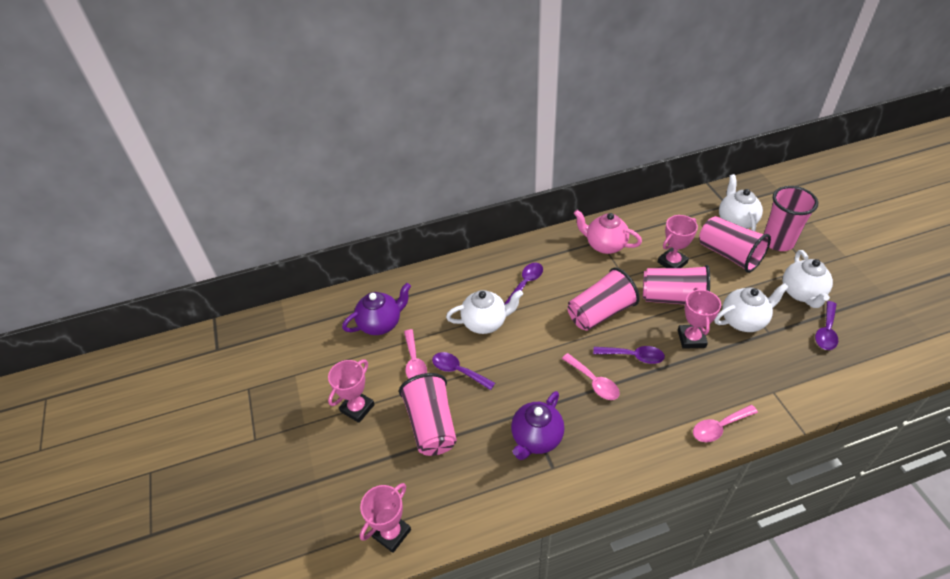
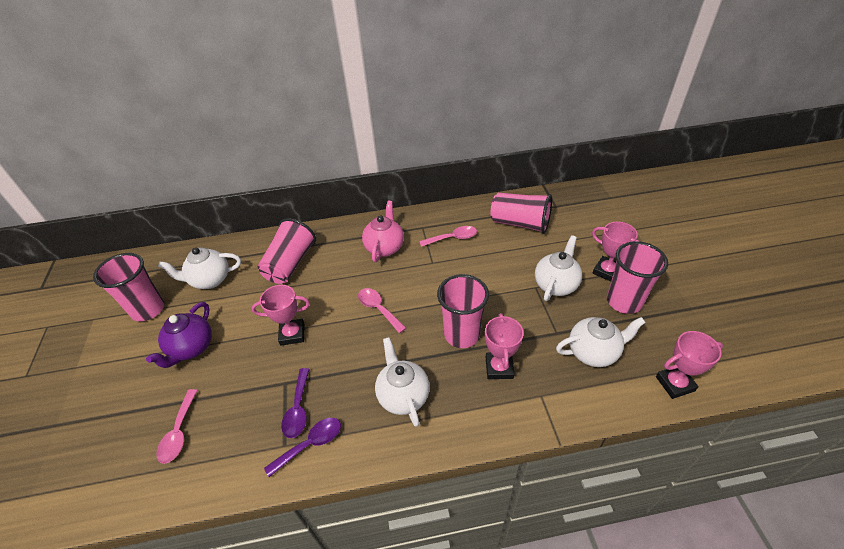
purple spoon: [432,352,495,390] [504,263,543,304] [593,346,665,364] [815,301,838,350] = 4 -> [264,418,341,477] [281,368,310,438] = 2
purple teapot: [342,283,411,335] [511,391,564,460] = 2 -> [146,302,212,368] = 1

